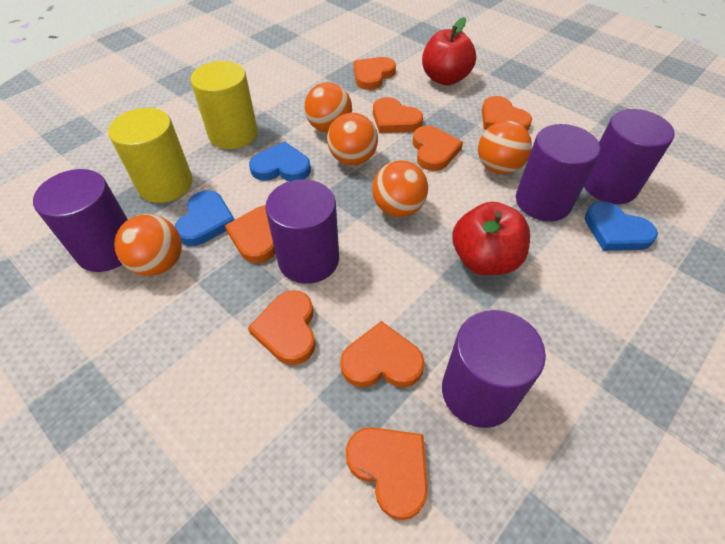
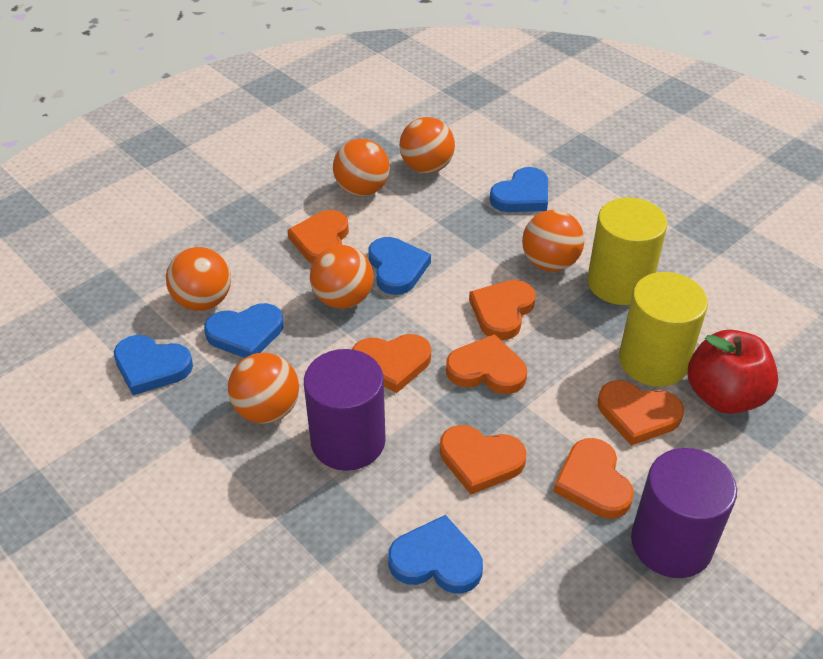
blue heart: [175,191,235,246] [249,141,311,181] [585,201,658,251] = 3 -> [114,335,193,395] [204,303,283,358] [369,237,431,295] [388,515,483,593] [490,167,548,212] = 5
orange ball: [114,214,182,276] [304,82,352,133] [327,113,378,165] [372,160,428,217] [478,121,532,174] = 5 -> [166,247,231,311] [228,353,299,424] [310,245,374,309] [333,139,390,196] [399,117,455,174] [522,210,584,272] = 6
orange heart: [225,205,275,263] [248,290,316,365] [340,321,425,387] [346,427,428,520] [354,57,396,90] [373,97,423,133] [412,126,463,171] [482,96,532,131] = 8 -> [287,210,349,263] [352,334,431,393] [440,425,526,495] [446,334,527,394] [469,280,536,340] [553,438,634,519] [598,380,684,446] = 7
purple cylinder: [33,169,128,272] [265,179,339,284] [442,310,546,428] [516,124,601,221] [584,109,675,204] = 5 -> [304,349,386,471] [631,448,737,578] = 2
red apple: [422,17,476,85] [452,202,530,275] = 2 -> [688,330,778,414] = 1

